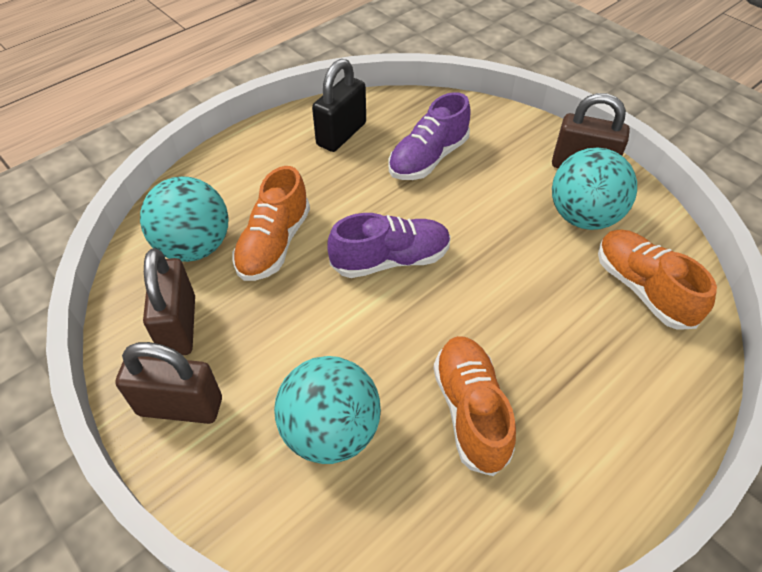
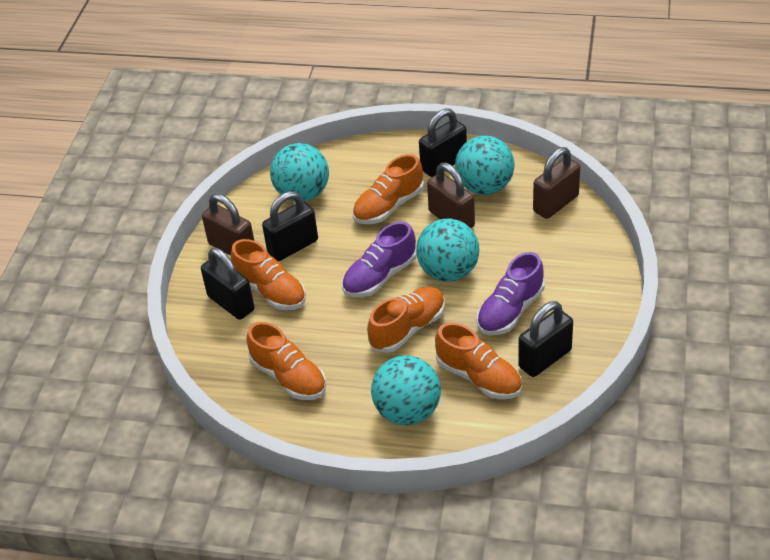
black padlock: [312,59,366,152] = 1 -> [201,248,254,320] [262,191,318,261] [419,108,467,177] [518,301,573,377] = 4
orange shoe: [232,166,310,281] [433,336,516,476] [598,230,717,330] = 3 -> [231,239,306,310] [247,322,326,400] [352,154,424,224] [367,287,445,353] [435,323,522,399] = 5
turquoise ball: [140,176,229,262] [274,356,381,464] [552,147,637,230] = 3 -> [270,143,329,201] [371,355,441,425] [416,218,479,282] [455,136,514,195] = 4

